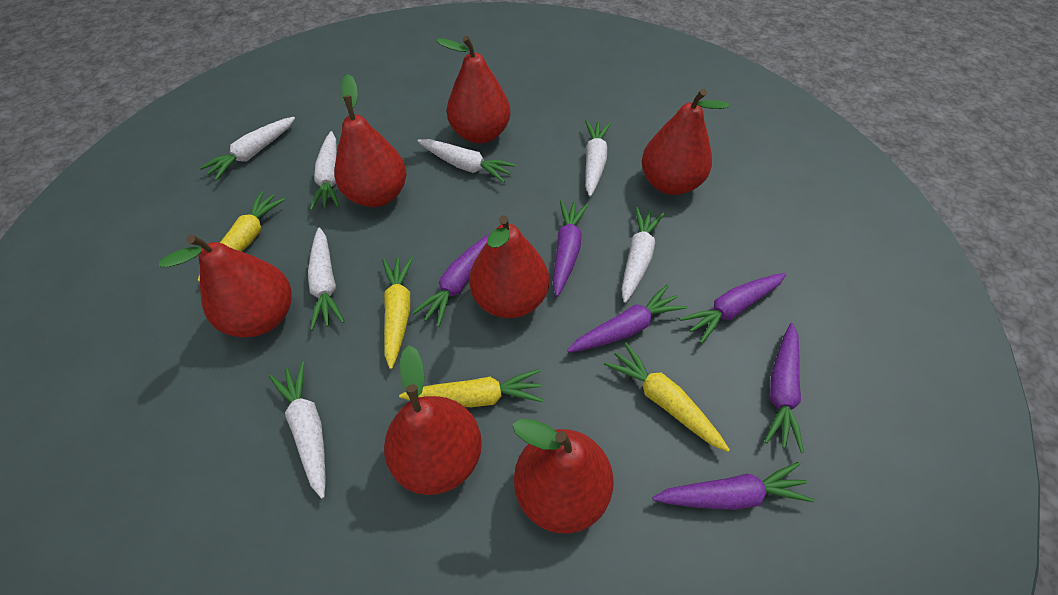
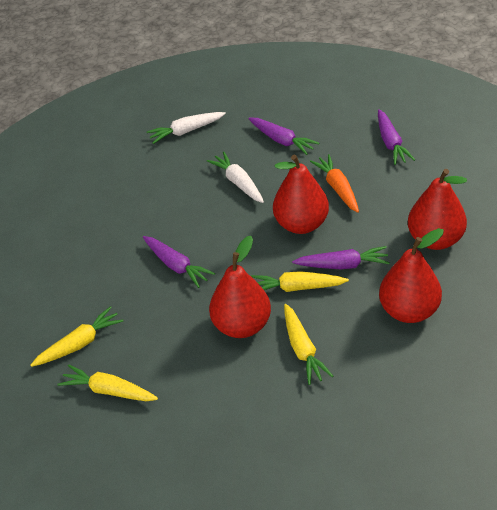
orange carrot: none = 0 -> [310,154,359,213] = 1
purple carrot: [412,234,490,327] [553,200,589,296] [567,284,687,352] [652,462,814,510] [679,273,786,344] [764,323,804,453] = 6 -> [143,236,215,288] [248,118,319,155] [292,246,390,269] [378,109,415,165] = 4
red pear: [159,235,291,337] [335,74,406,207] [384,345,482,495] [436,36,511,143] [469,215,549,318] [512,419,614,534] [642,89,729,195] = 7 -> [209,236,271,338] [273,155,329,234] [379,228,444,323] [408,169,467,250] = 4
white carrot: [200,117,295,181] [269,362,326,499] [308,227,345,330] [310,131,339,210] [417,139,516,183] [585,120,611,197] [621,207,664,303] = 7 -> [146,112,226,144] [207,152,264,203] = 2

